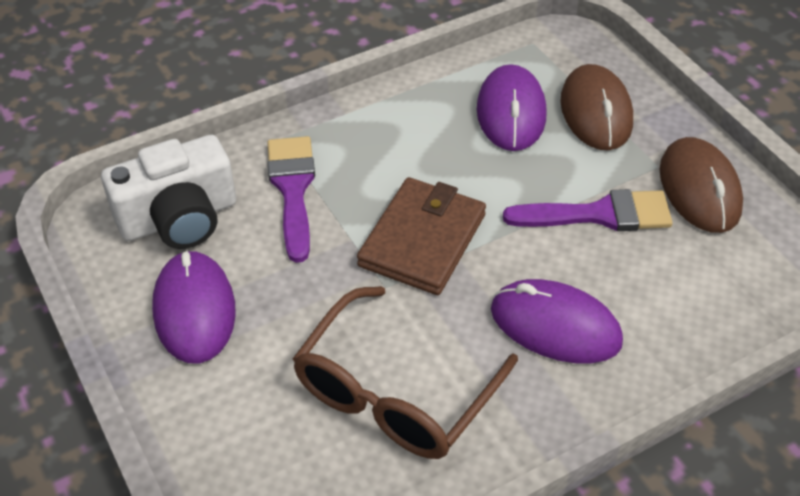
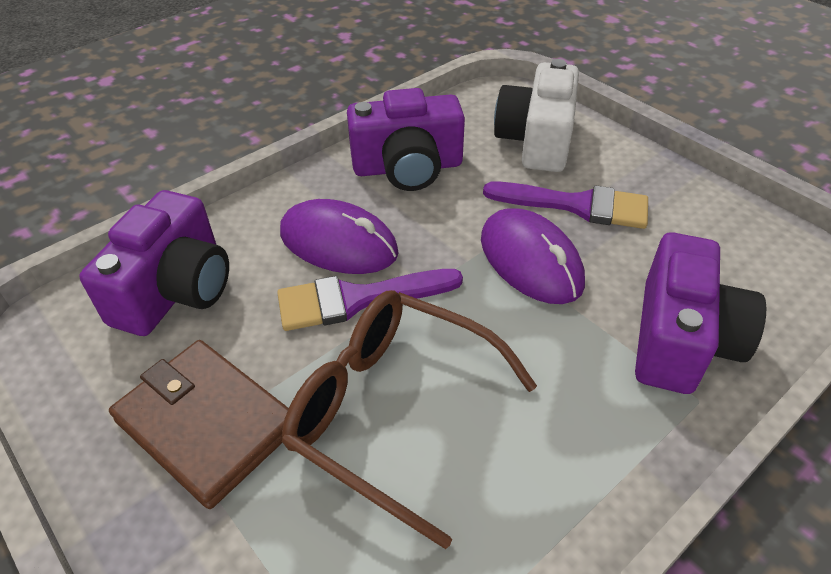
brown mouse: [560,64,633,150] [659,137,743,233] = 2 -> none = 0
purple camera: none = 0 -> [79,190,229,336] [347,88,465,191] [635,232,766,394] = 3
purple mouse: [152,250,236,363] [477,64,546,151] [491,279,623,363] = 3 -> [280,199,399,274] [481,208,585,304] = 2

